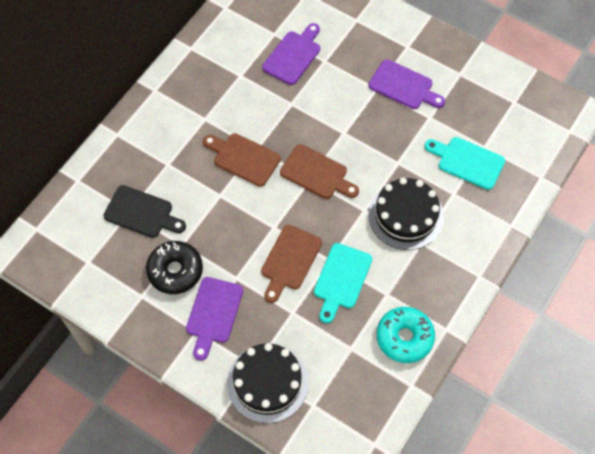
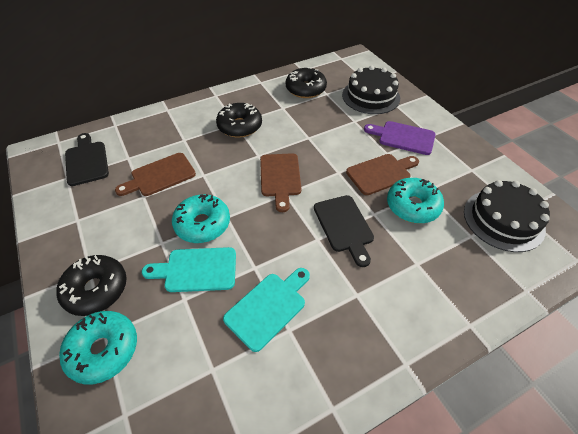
black cutting board: [104,185,186,238] = 1 -> [65,133,109,186] [314,195,374,267] = 2
black donut: [146,241,203,294] = 1 -> [56,255,127,316] [216,103,262,138] [286,67,327,98] = 3
purple cutting board: [186,277,243,361] [262,23,320,85] [369,59,445,109] = 3 -> [364,121,436,155] = 1
turquoise donut: [377,307,435,363] = 1 -> [59,311,137,384] [172,194,230,243] [387,178,444,223] = 3

